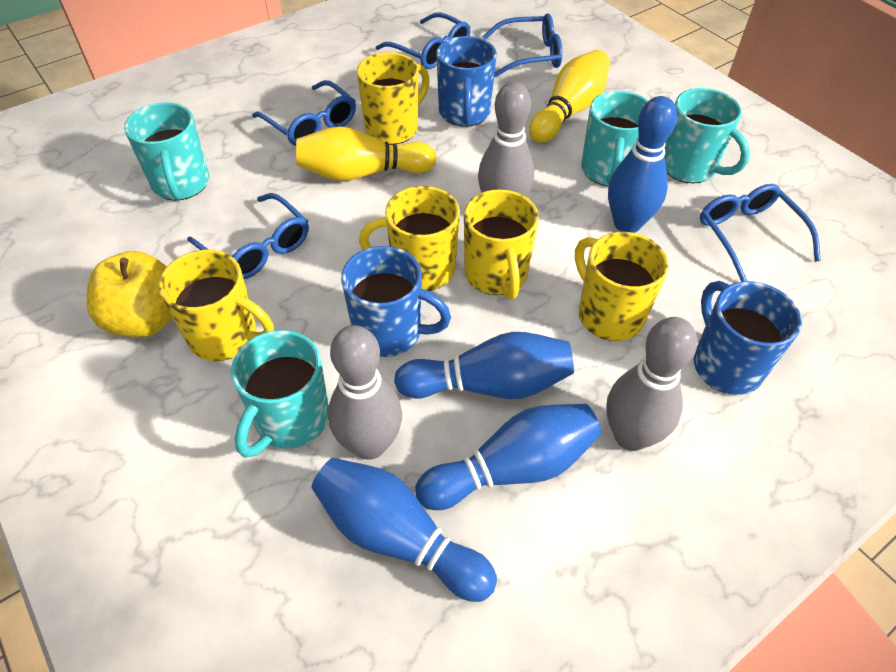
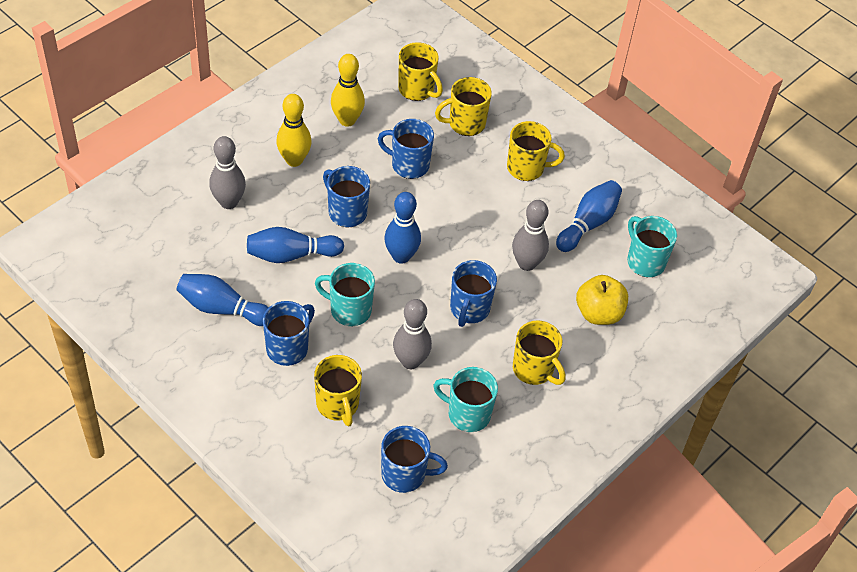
blue glasses: [187,193,309,279] [252,80,356,146] [376,12,470,69] [482,13,562,77] [700,184,821,282] = 5 -> none = 0
blue mug: [341,246,451,357] [436,36,497,127] [694,281,802,395] = 3 -> [263,301,315,366] [323,166,370,227] [378,119,434,179] [381,426,448,493] [450,260,497,327] = 5
turquoise mug: [124,102,209,201] [231,330,329,457] [581,91,648,186] [664,88,750,183] = 4 -> [315,263,375,326] [433,367,498,432] [627,216,677,277] = 3

